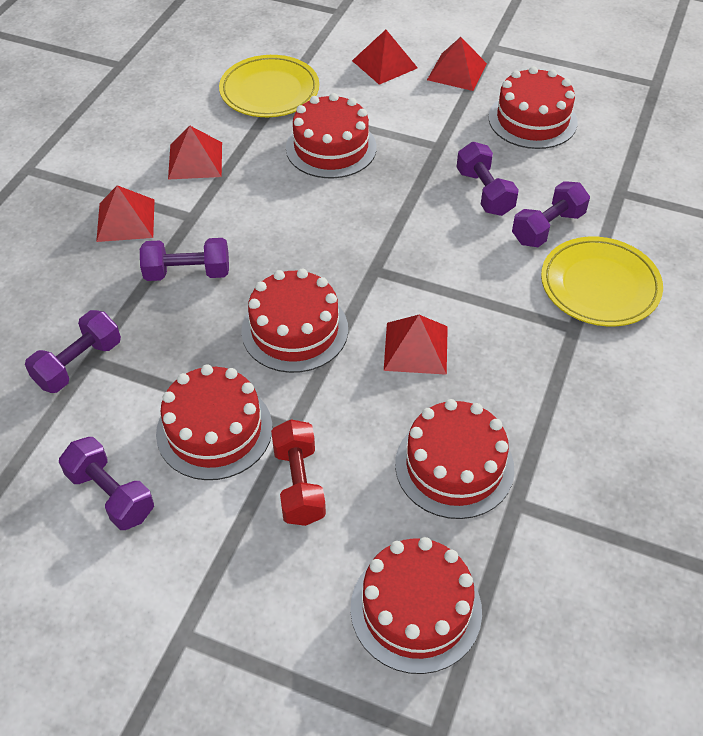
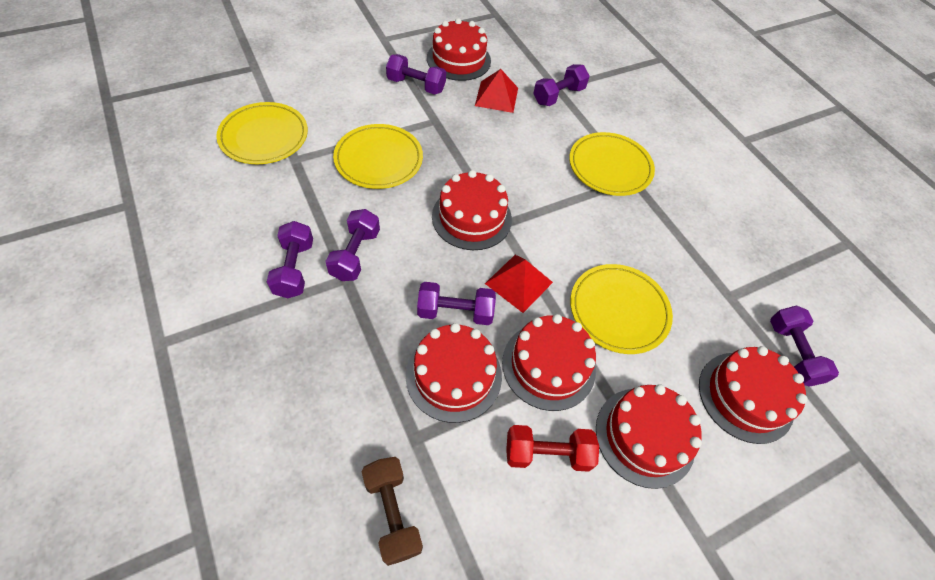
brown dumbbell: none = 0 -> [362,457,423,566] = 1
purple dumbbell: [25,310,121,393] [59,437,154,530] [140,238,229,281] [457,142,519,216] [512,181,590,247] = 5 -> [267,221,313,298] [325,209,380,281] [386,54,446,95] [417,282,496,325] [533,64,590,106] [770,305,839,387] = 6
red pyramid: [96,185,155,242] [168,126,222,180] [352,30,418,85] [384,315,448,375] [427,37,487,91] = 5 -> [475,69,518,113] [485,255,553,313] = 2
yellow plate: [219,55,319,117] [541,237,663,326] = 2 -> [216,102,308,164] [333,124,423,189] [569,132,655,196] [570,264,673,354] = 4

